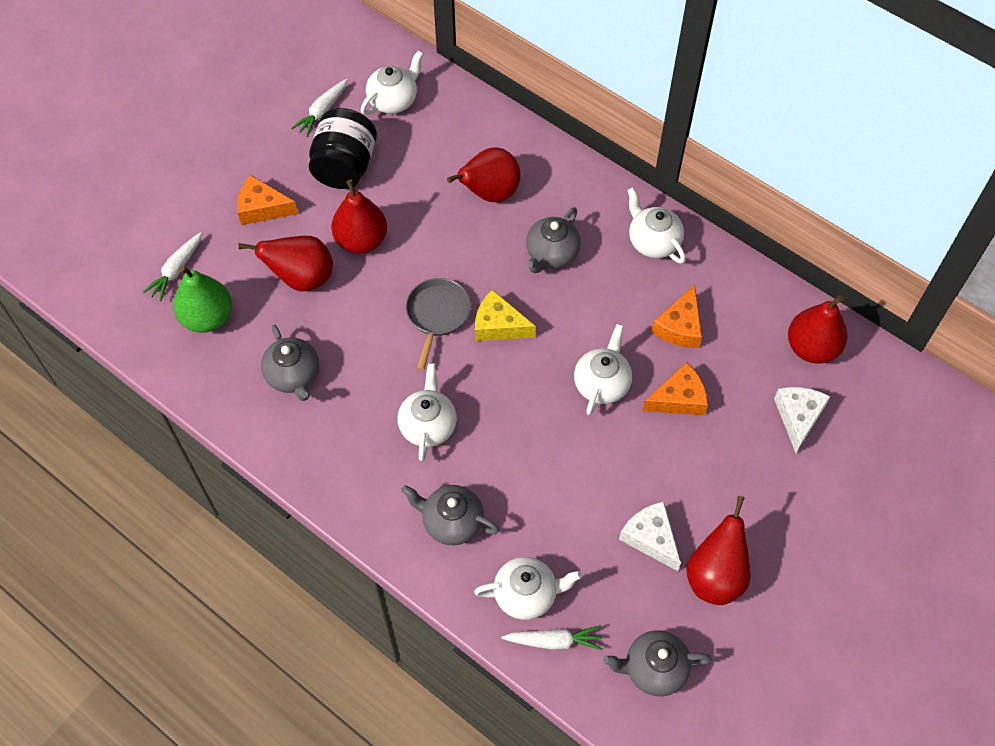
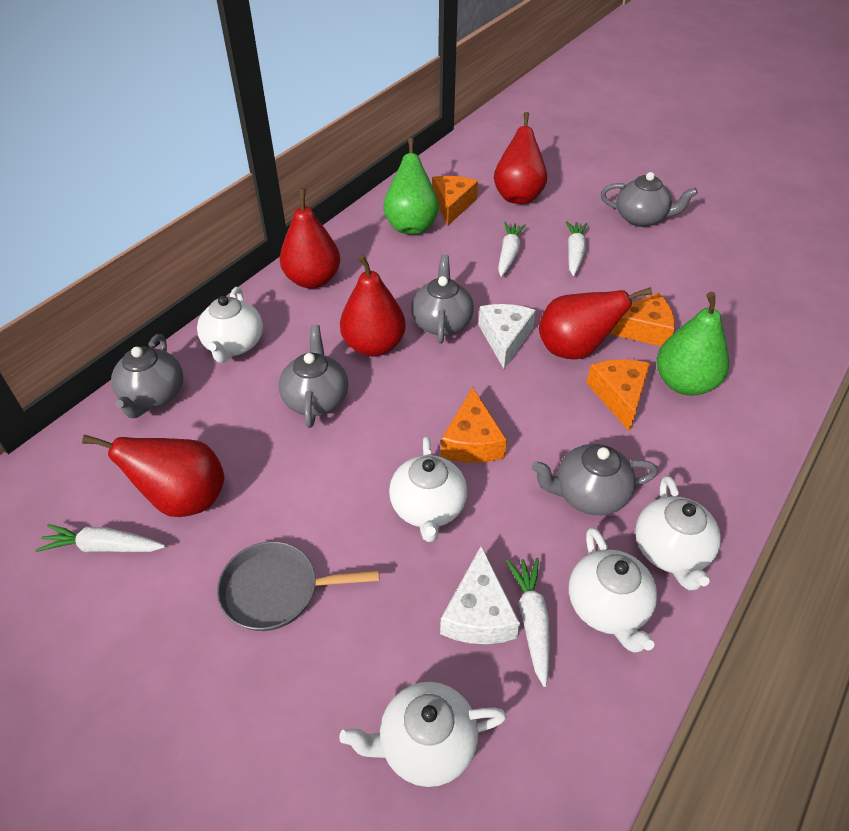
black jar: [309,108,377,189] = 1 -> none = 0
green pear: [174,266,232,333] = 1 -> [383,138,439,234] [657,292,729,396] = 2
grey teapot: [261,325,319,401] [401,485,500,545] [526,207,581,273] [603,630,712,696] = 4 -> [111,334,183,418] [279,325,348,428] [411,254,474,344] [532,444,658,515] [601,172,698,227] = 5
orange cheese: [237,175,298,225] [642,362,708,415] [652,285,702,348] = 3 -> [432,176,478,225] [441,387,507,463] [587,359,650,432] [609,293,675,346] = 4
white carrot: [143,232,202,301] [292,79,347,137] [502,625,603,650] = 3 -> [35,524,165,552] [498,222,526,276] [506,558,550,687] [566,221,587,276] = 4
yellow cheese: [475,290,536,341] = 1 -> none = 0

